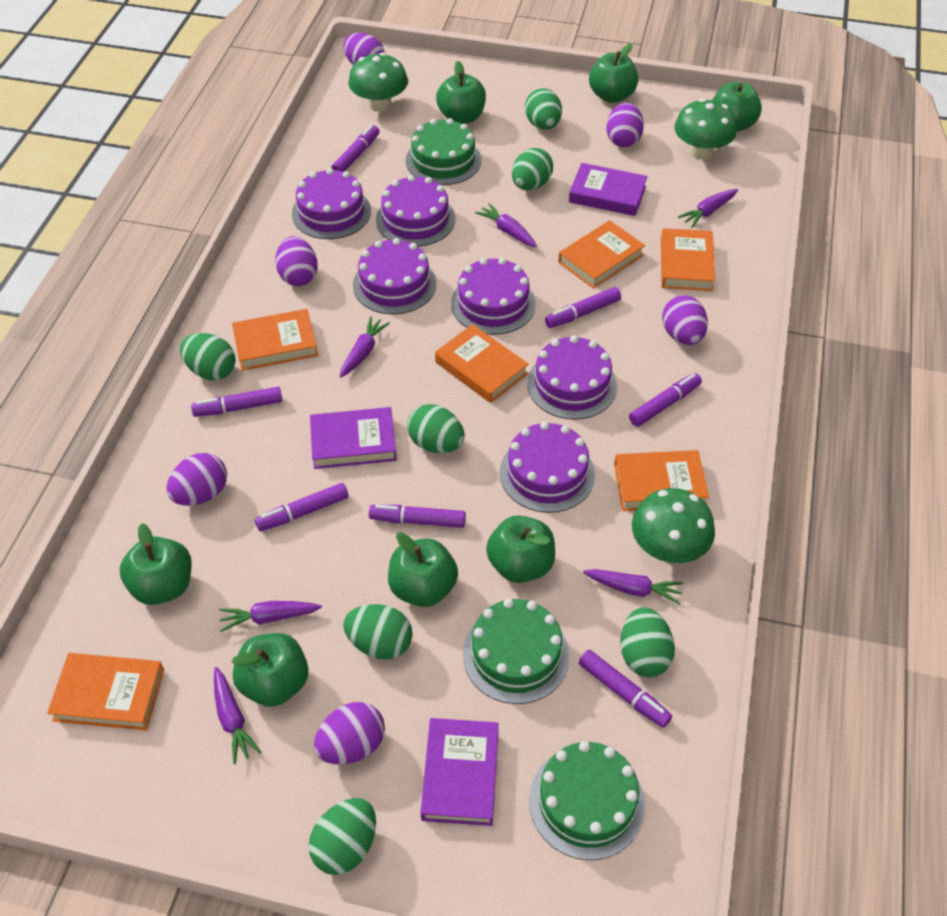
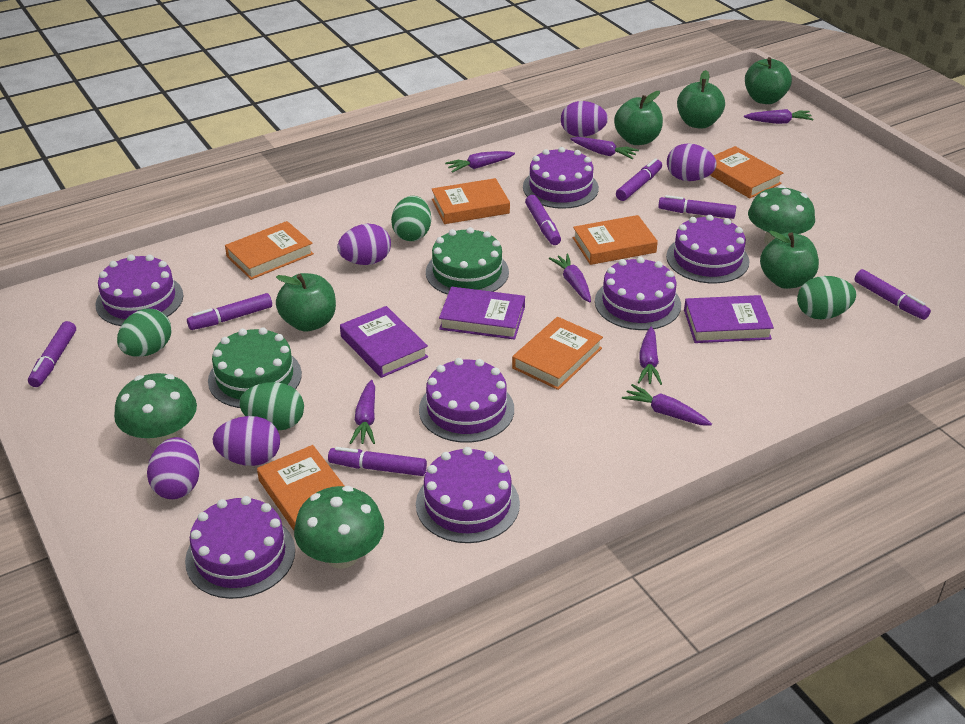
green apple: [120,523,192,605] [232,633,308,707] [388,532,458,607] [436,61,486,124] [486,515,555,583] [589,44,638,103] [712,82,762,132] = 7 -> [276,273,336,332] [614,91,663,145] [677,70,725,129] [745,57,792,104] [760,231,819,289] = 5
green cake: [406,118,481,185] [463,599,570,704] [529,741,645,860] = 3 -> [208,327,302,408] [426,227,509,295] = 2
green egg: [180,333,236,380] [308,798,376,875] [343,604,413,660] [407,404,465,453] [512,148,553,190] [525,88,562,130] [620,607,675,677] = 7 -> [117,309,172,357] [239,382,304,430] [391,196,431,241] [797,276,856,319] = 4
purple cake: [292,168,371,239] [353,238,436,314] [376,175,455,246] [451,258,536,335] [500,422,595,513] [527,335,617,420] = 6 -> [95,254,183,326] [185,496,295,599] [416,447,520,543] [419,358,514,443] [523,147,599,209] [595,257,681,330] [666,215,749,284] = 7
purple carrot: [214,667,261,764] [219,601,322,632] [340,316,390,378] [475,203,537,247] [583,569,684,605] [678,189,738,228] = 6 -> [350,380,375,444] [445,151,515,173] [549,253,591,302] [570,137,639,159] [622,384,712,426] [638,327,662,385] [744,109,814,124] = 7
purple egg: [166,453,227,505] [275,236,318,286] [314,702,385,764] [344,33,385,65] [606,103,644,147] [662,295,708,345] = 6 -> [147,437,200,499] [213,416,280,466] [337,224,391,265] [561,101,608,137] [667,143,717,181] = 5

